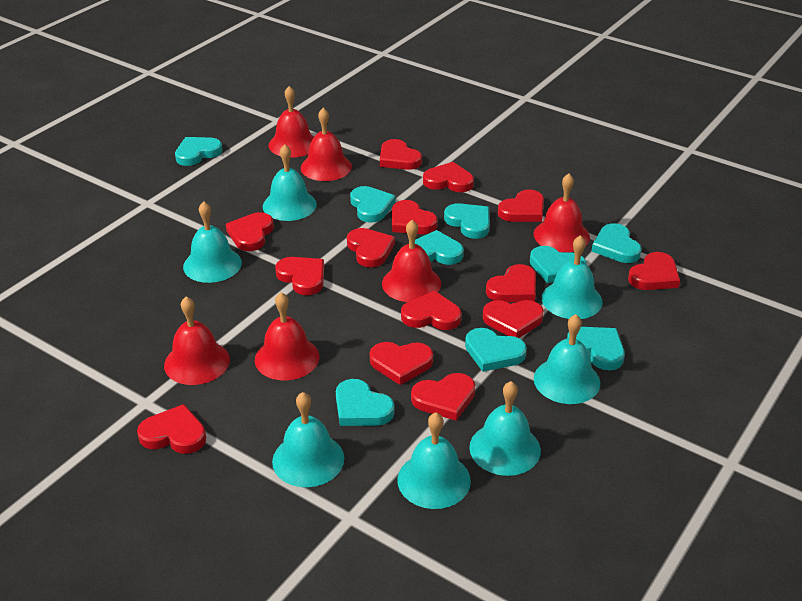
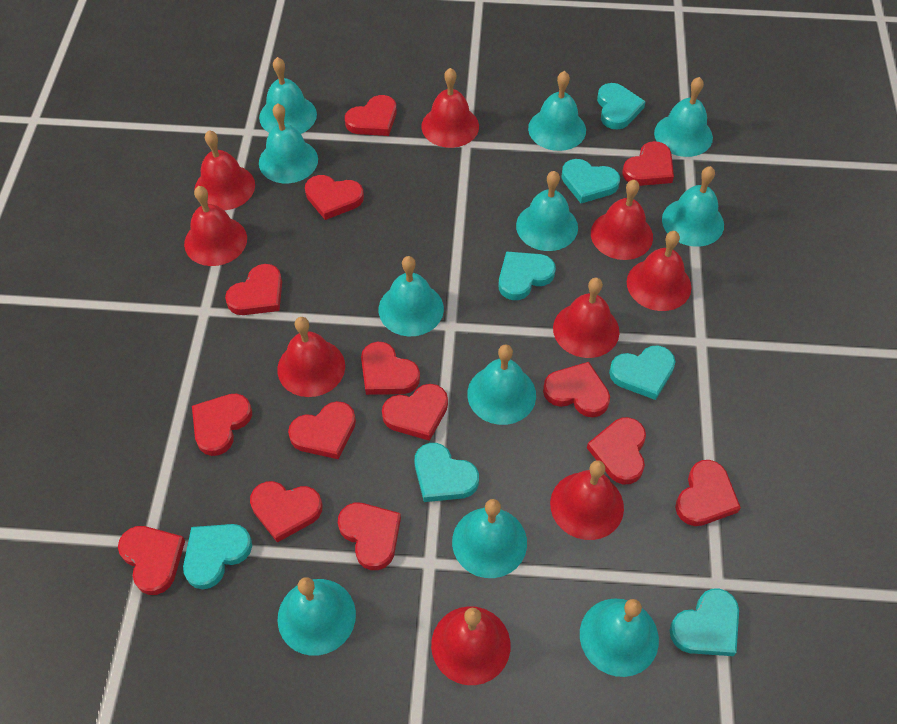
red bell: [164,296,230,385] [255,292,320,380] [269,86,314,158] [301,108,352,181] [382,220,441,302] [533,174,590,252] = 6 -> [184,186,247,266] [194,130,255,211] [277,317,345,397] [421,68,479,148] [431,606,510,685] [550,460,624,540] [553,278,619,358] [591,180,653,260] [627,231,691,311] = 9
turquoise bell: [183,201,242,283] [263,144,317,221] [272,392,344,487] [397,412,471,509] [469,381,541,476] [534,314,600,404] [542,235,603,319] = 7 -> [259,57,317,134] [259,103,318,183] [277,577,356,656] [379,256,444,336] [452,499,527,578] [467,345,536,425] [516,171,578,251] [528,71,586,151] [580,599,659,677] [654,77,713,157] [662,166,724,247] = 11
turquoise heart: [175,137,222,166] [336,379,394,426] [350,186,396,223] [415,230,464,265] [444,203,490,239] [465,328,527,372] [530,246,586,283] [567,327,625,370] [591,223,642,263] = 9 -> [183,524,252,589] [415,443,479,502] [498,251,556,300] [561,159,620,203] [597,83,646,130] [609,346,675,400] [669,588,739,656] = 7

